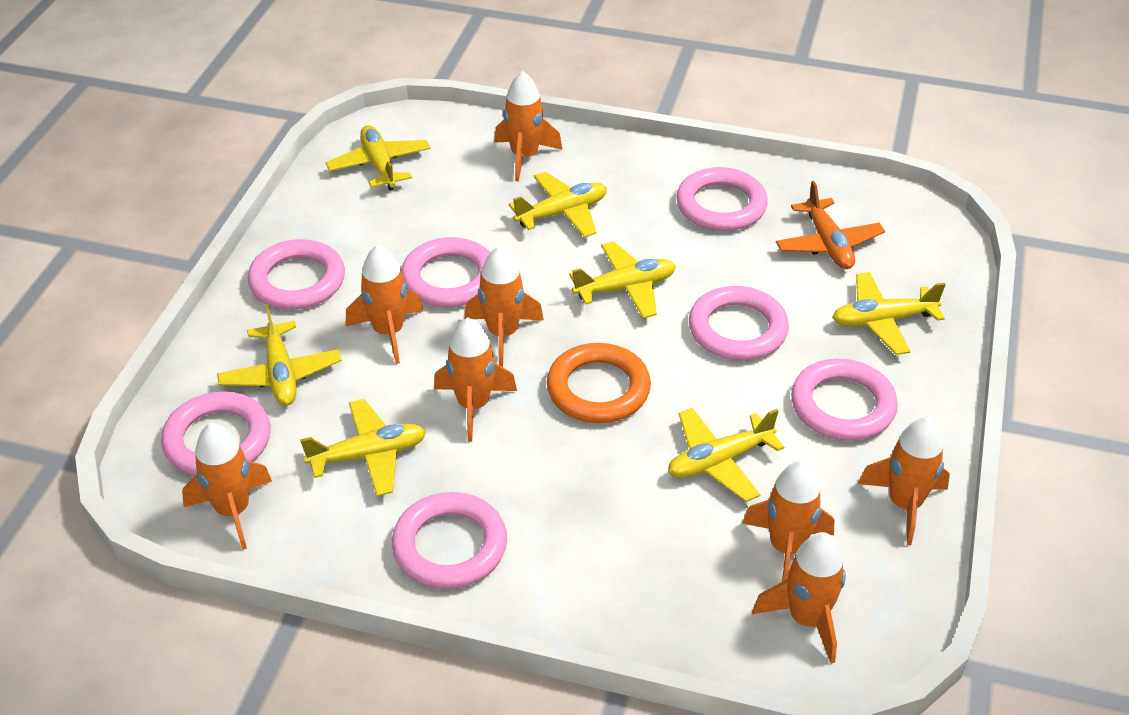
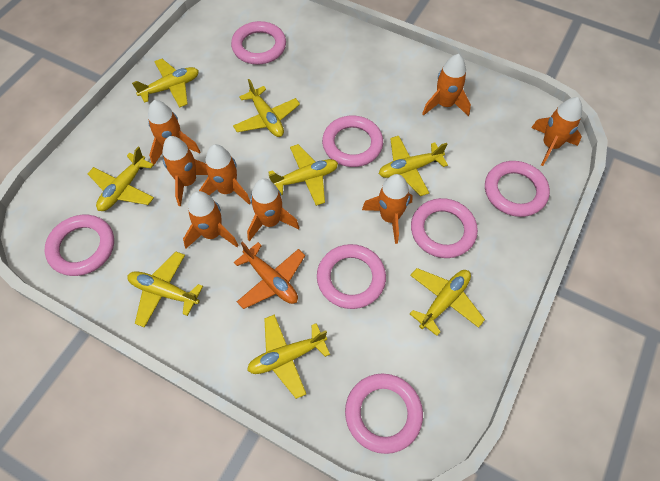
orange ring: [547,343,651,423] = 1 -> none = 0
yellow plane: [217,304,342,406] [300,399,426,497] [326,125,430,191] [509,172,607,238] [569,241,676,318] [668,408,785,502] [832,272,946,355] = 7 -> [88,147,154,211] [127,252,203,328] [132,59,199,108] [233,79,300,137] [247,314,330,399] [268,144,338,206] [379,136,448,196] [410,268,485,336] = 8

